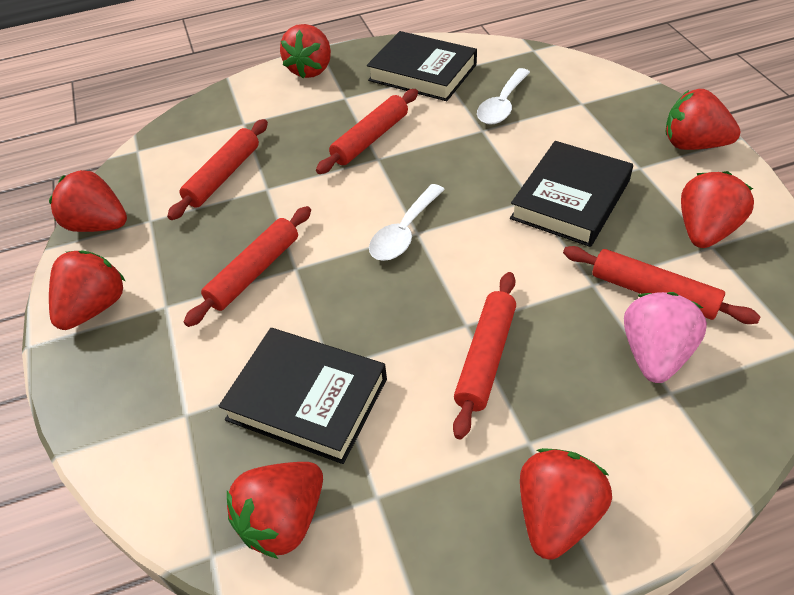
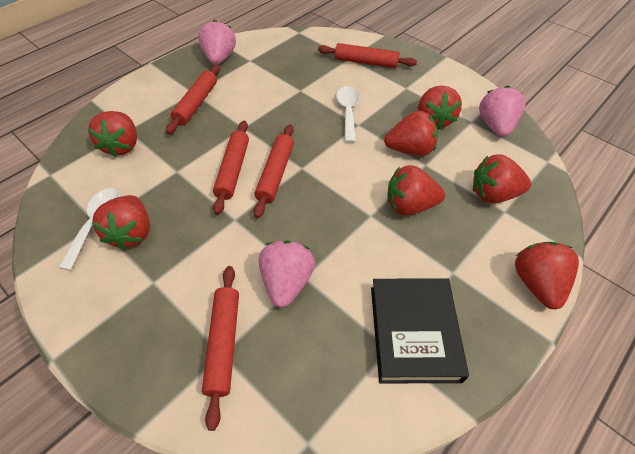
black book: [219,328,387,464] [367,31,477,101] [510,141,633,247] = 3 -> [371,278,469,383] = 1
pink strawberry: [624,292,707,383] = 1 -> [198,20,236,65] [259,240,315,308] [479,86,526,137] = 3

